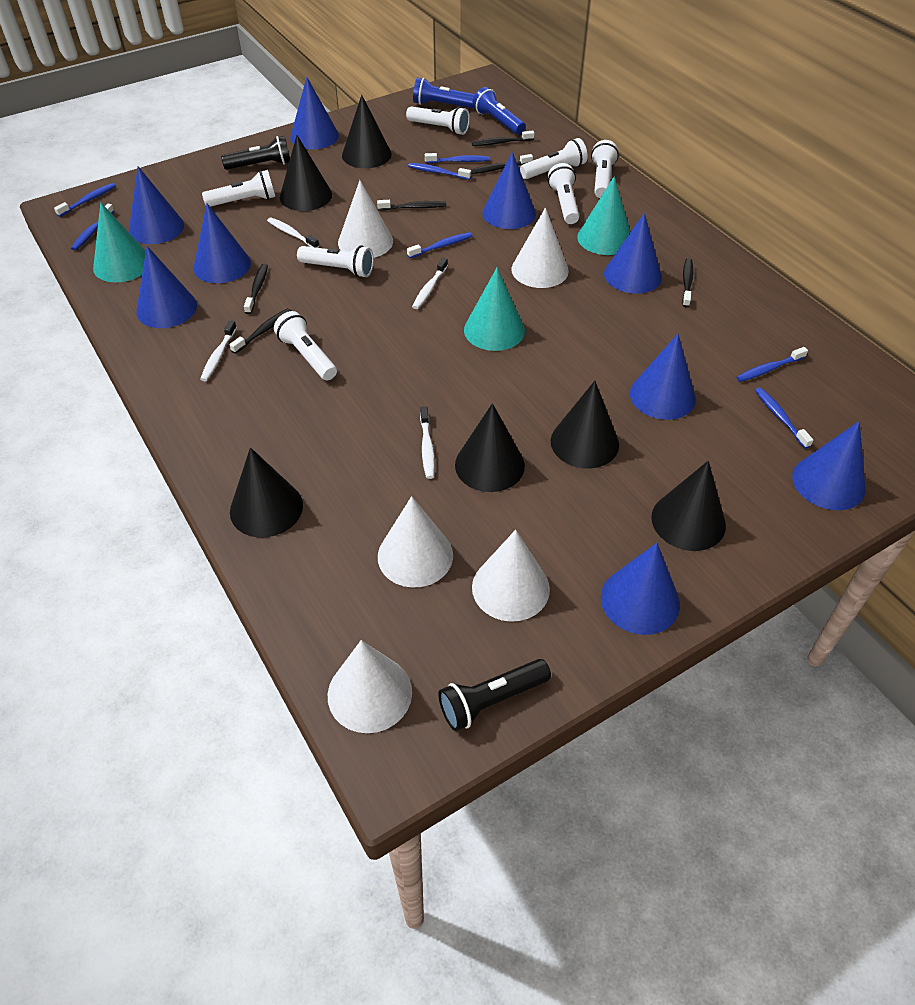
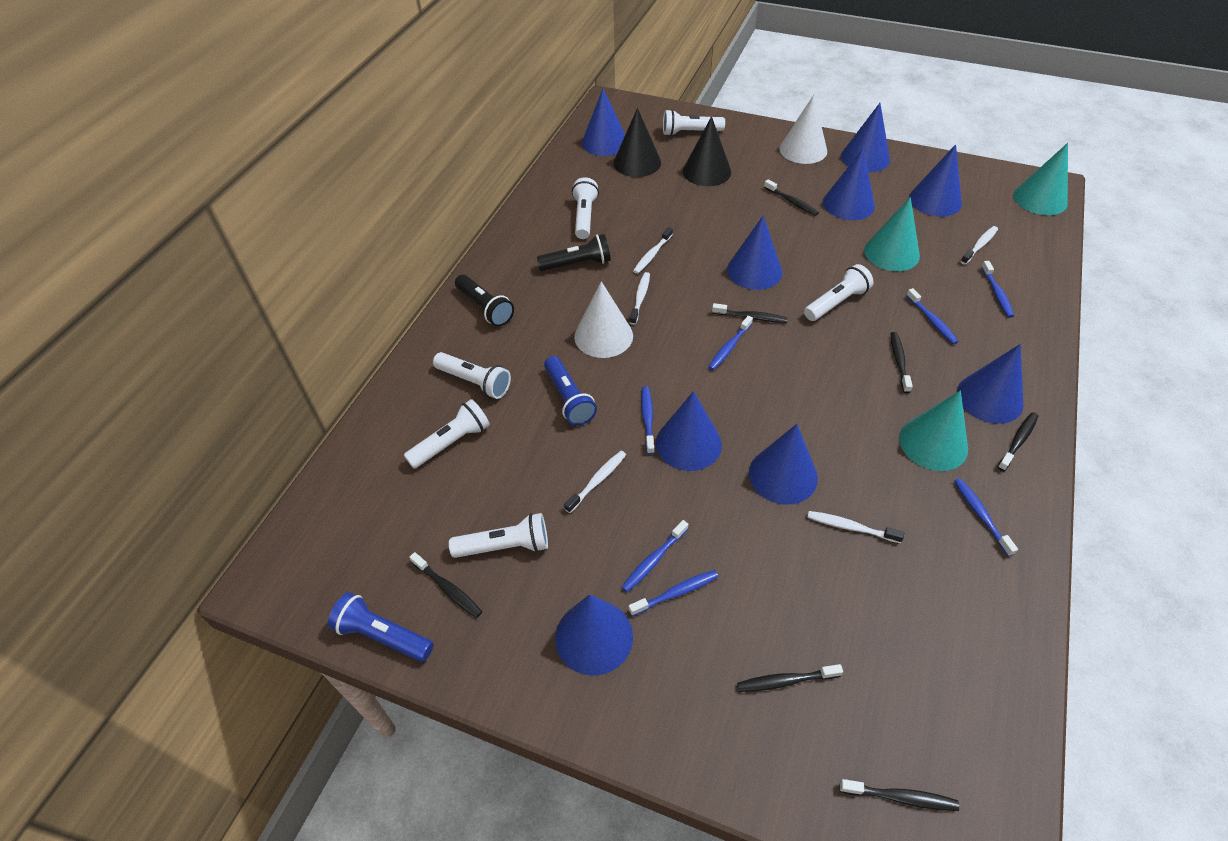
black cone: [230,447,303,538] [280,135,332,211] [342,95,392,168] [455,403,525,492] [551,381,619,468] [651,461,726,551] = 6 -> [613,108,661,177] [683,116,731,186] = 2
black toothbrush: [229,308,291,354] [244,264,268,314] [377,200,446,210] [471,154,533,174] [472,131,535,146] [682,258,694,307] = 6 -> [409,552,482,618] [712,303,788,323] [737,664,843,692] [764,179,819,216] [840,779,959,811] [890,332,913,393] [998,412,1038,471] = 7
white cone: [328,640,412,733] [338,180,393,258] [378,496,453,588] [472,530,550,622] [511,208,569,288] = 5 -> [574,281,633,358] [779,95,827,164] = 2
white flashlight: [202,170,275,207] [274,311,337,380] [297,245,374,278] [406,106,470,135] [520,138,588,179] [548,163,579,224] [591,140,619,198] = 7 -> [404,399,490,469] [433,352,511,399] [449,513,548,558] [572,177,599,239] [663,109,725,136] [804,264,874,321] = 6
white toothbrush: [200,320,237,381] [267,217,319,248] [412,258,448,309] [420,406,435,479] = 4 -> [564,451,626,513] [630,272,650,325] [633,227,673,274] [807,511,904,543] [960,226,998,264] = 5

